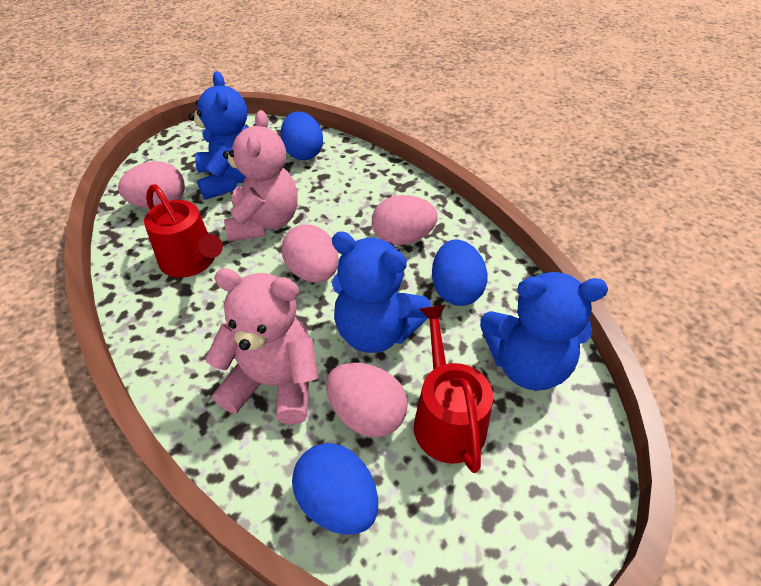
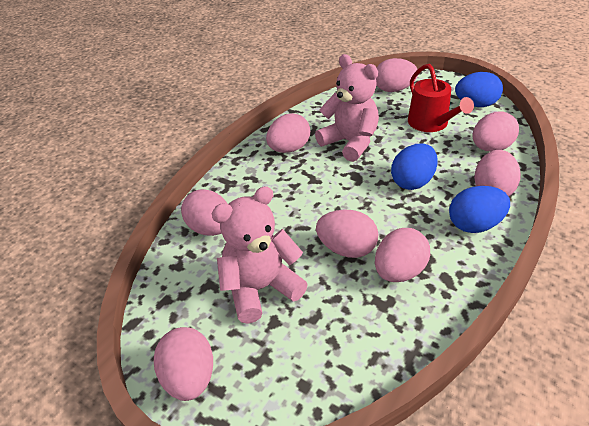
blue teddy bear: [188,71,248,200] [332,231,431,353] [480,272,608,391] = 3 -> none = 0
pink egg: [118,161,185,209] [281,225,338,282] [326,363,408,437] [372,195,438,245] = 4 -> [154,327,213,401] [181,189,227,236] [266,113,310,153] [316,209,378,258] [375,228,430,282] [376,58,418,92] [473,112,519,151] [474,150,521,196] = 8
red watering can: [144,184,223,278] [414,305,493,473] = 2 -> [408,64,474,132] = 1

